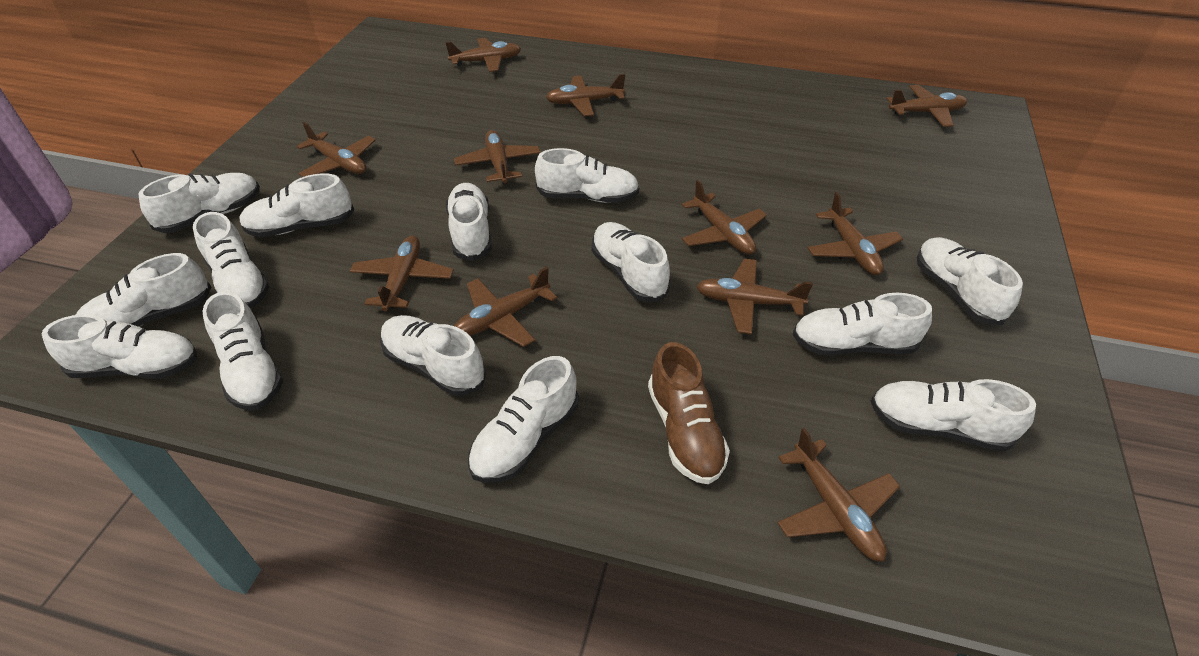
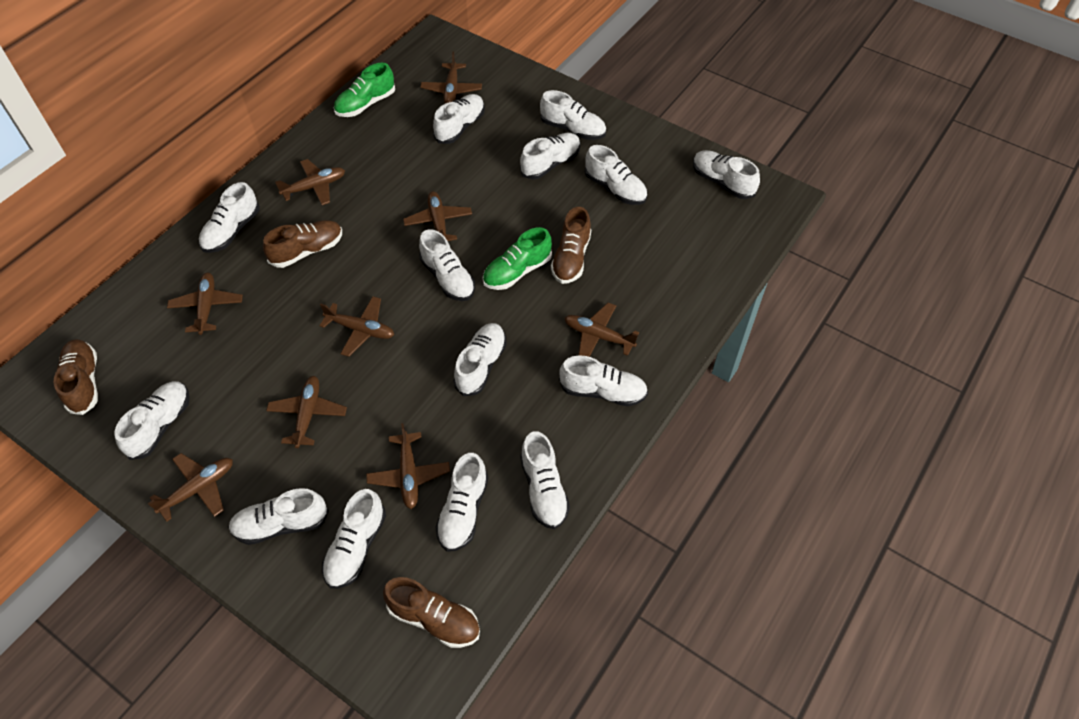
brown plane: [296,122,376,177] [350,236,453,311] [445,38,521,72] [454,130,541,184] [454,267,558,347] [546,74,625,116] [682,180,767,255] [696,259,813,334] [777,428,900,561] [808,192,903,275] [886,85,967,127] = 11 -> [148,453,233,522] [167,273,243,335] [266,376,347,448] [275,159,345,205] [320,296,394,357] [366,423,450,509] [403,191,472,241] [420,52,482,104] [565,303,639,357] = 9
brown shoe: [648,342,730,484] = 1 -> [54,339,98,415] [263,220,342,268] [383,577,480,648] [551,207,591,284] = 4
green shoe: none = 0 -> [334,63,395,117] [483,227,552,290] = 2

